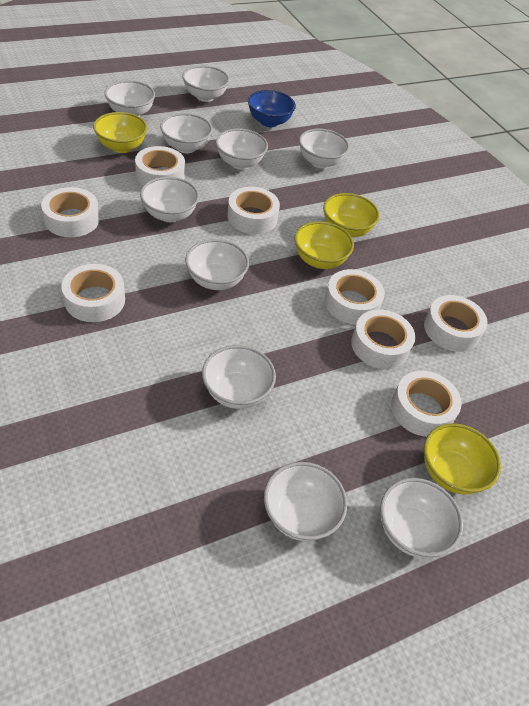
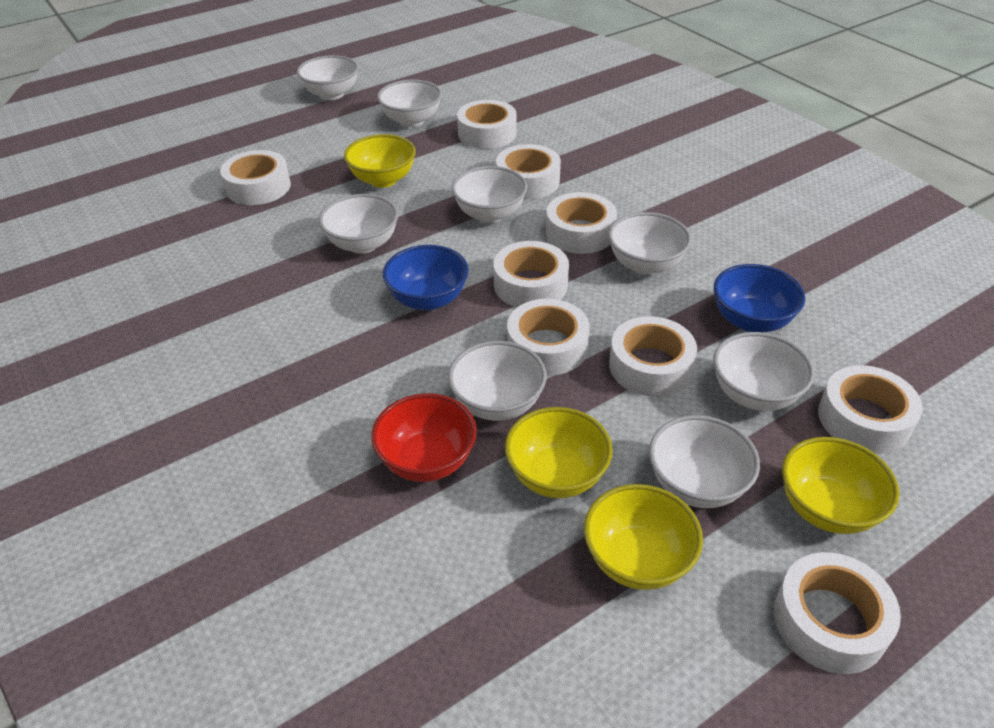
blue bowl: [248,90,296,127] = 1 -> [383,245,469,311] [714,264,805,332] = 2
red bowl: none = 0 -> [371,393,477,482] = 1
white bowl: [104,80,155,117] [140,177,199,222] [160,113,213,153] [182,66,230,102] [185,239,249,290] [202,345,276,409] [216,129,268,169] [264,462,348,541] [299,129,349,168] [380,478,463,558] = 10 -> [297,55,359,100] [319,194,398,254] [377,80,442,127] [448,341,547,421] [452,166,527,223] [608,212,691,275] [649,415,760,508] [713,332,814,411] = 8
white tape: [41,187,99,237] [62,264,125,322] [135,146,185,186] [227,187,280,234] [324,269,385,324] [351,310,415,369] [391,371,462,437] [424,295,488,352] = 8 -> [220,150,291,205] [457,100,517,149] [493,241,569,307] [496,144,561,199] [507,299,589,376] [546,192,617,254] [609,316,697,397] [774,552,901,674] [818,365,923,454] = 9

